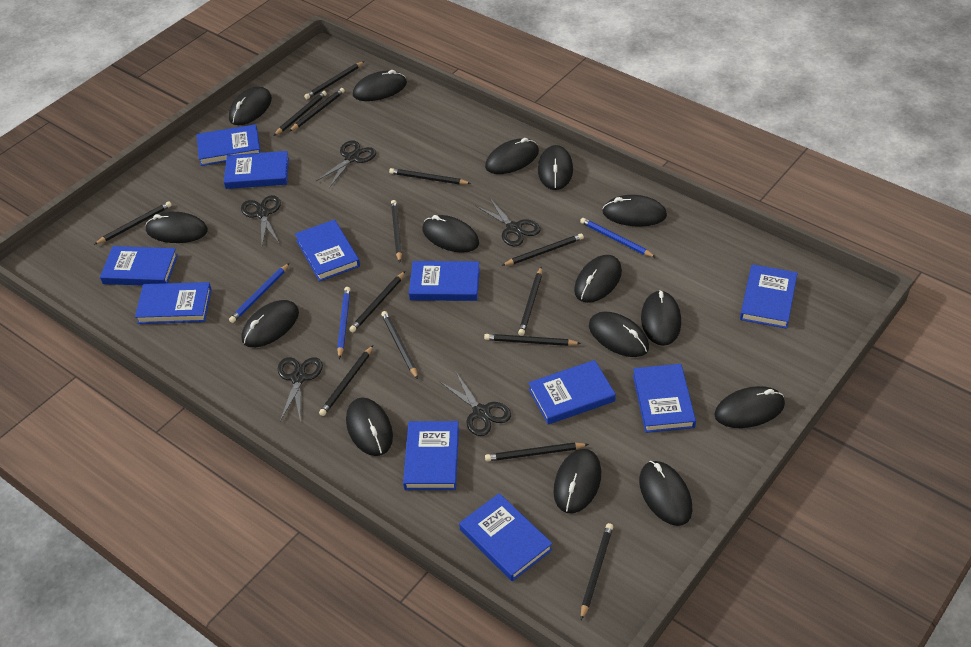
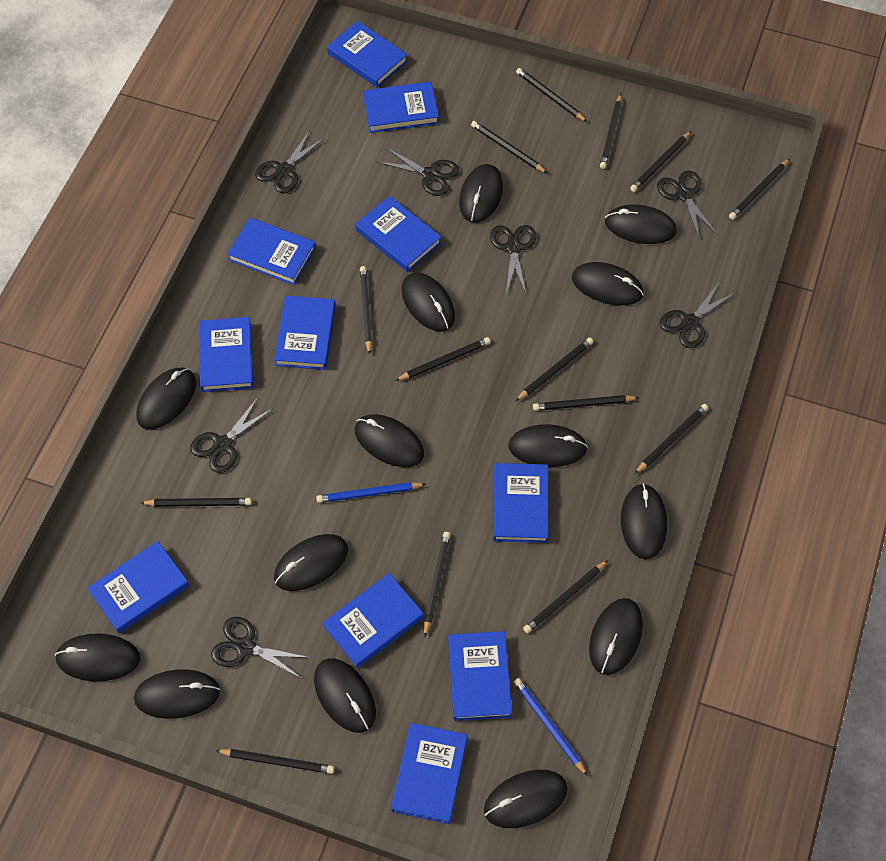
black mouse: [145,212,208,243] [229,87,272,125] [242,300,299,347] [346,397,393,456] [353,70,407,101] [422,215,479,253] [485,138,539,174] [538,145,573,190] [553,449,601,513] [574,255,622,303] [589,312,649,357] [602,195,667,226] [639,461,692,526] [641,290,681,346] [714,386,785,428] = 15 -> [55,634,140,681] [134,669,220,719] [136,368,196,430] [274,534,348,591] [314,658,376,733] [355,414,424,467] [401,273,455,331] [459,164,503,223] [484,770,568,828] [508,424,588,467] [572,262,644,306] [589,598,643,675] [605,205,677,244] [621,484,667,559] = 14
black scissors: [241,195,281,245] [278,357,323,422] [316,140,376,188] [440,372,511,436] [476,197,541,246] = 5 -> [190,397,273,473] [211,617,312,678] [255,130,326,193] [377,147,459,196] [490,225,536,295] [657,171,718,240] [660,281,736,348] = 7
blue pencil: [229,263,289,323] [337,287,350,359] [580,218,656,258] = 3 -> [316,482,426,503] [514,678,588,776] = 2

